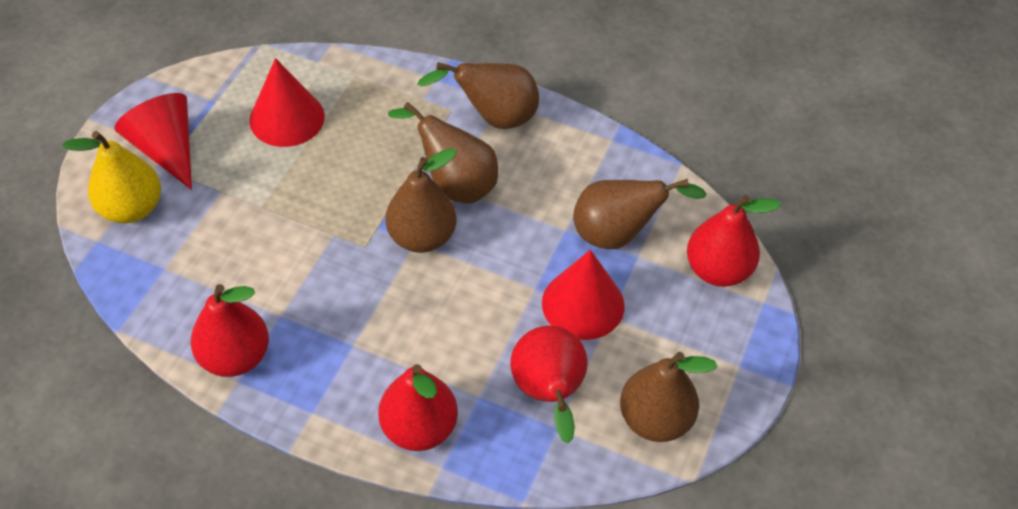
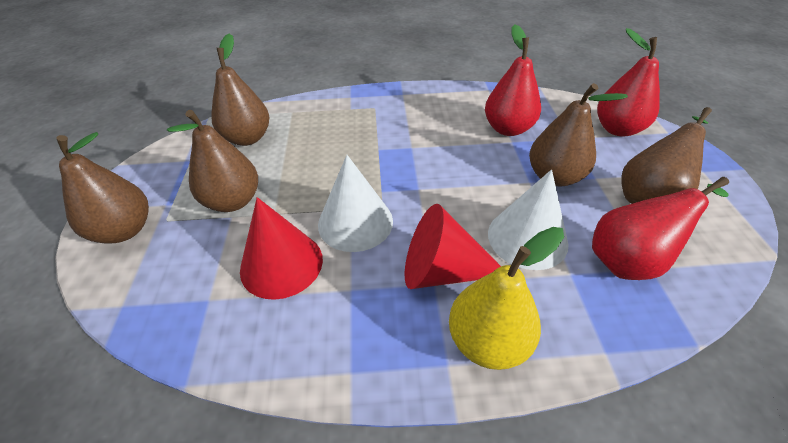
red cone: [114,93,192,190] [249,58,325,147] [542,250,624,340] = 3 -> [240,197,323,300] [405,204,501,289] = 2
red pear: [191,284,269,377] [379,364,458,451] [510,326,588,443] [687,195,781,287] = 4 -> [485,24,541,136] [592,177,729,280] [597,28,660,137] = 3
white cone: none = 0 -> [318,155,393,252] [488,170,568,270] = 2

